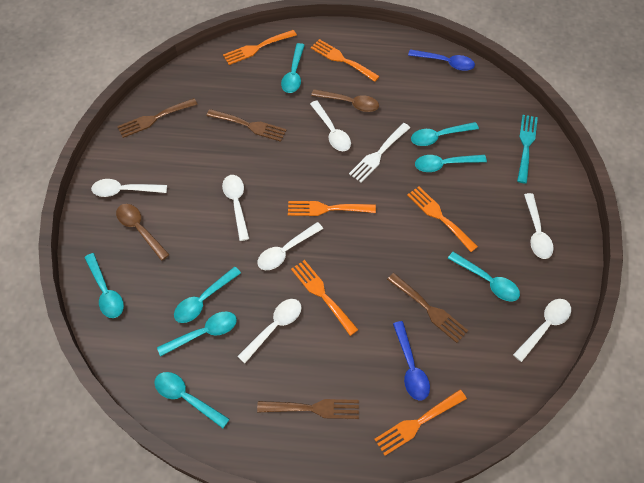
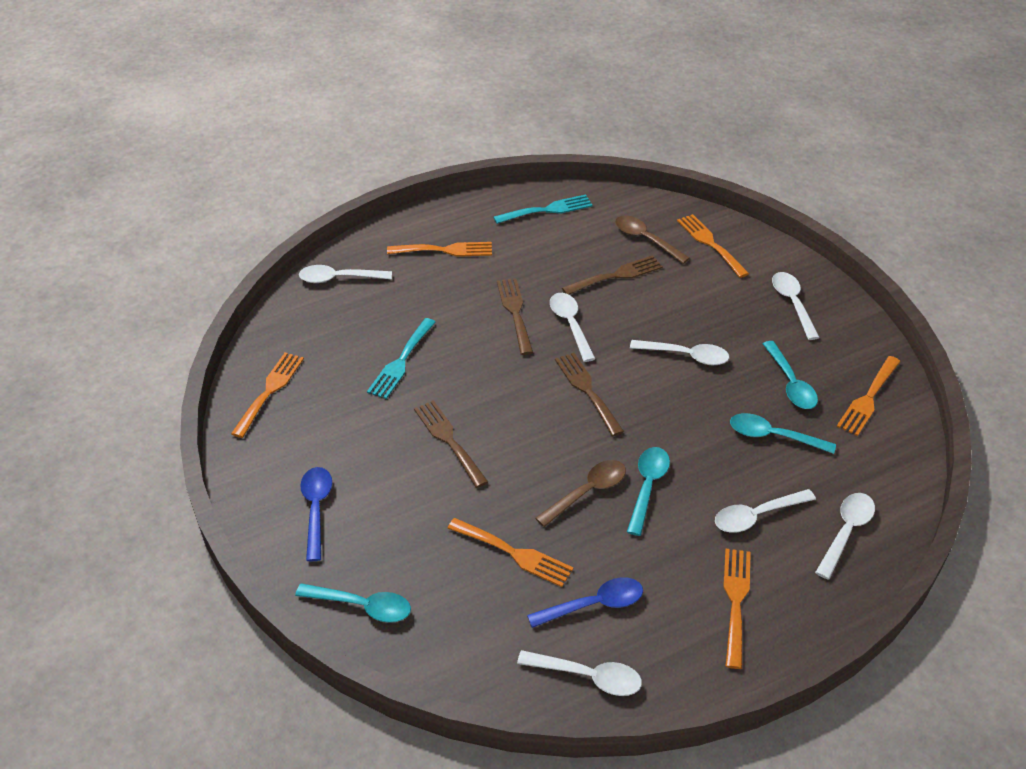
turquoise fork: [517,115,538,184] = 1 -> [367,318,436,399] [493,194,593,224] = 2
turquoise spoon: [84,253,124,318] [154,372,230,428] [157,311,237,356] [174,267,241,323] [281,43,305,93] [411,122,479,146] [415,155,487,172] [448,252,520,302] = 8 -> [295,583,411,623] [627,447,670,536] [730,413,836,454] [763,341,818,409] = 4
white fork: [349,123,410,182] = 1 -> none = 0

